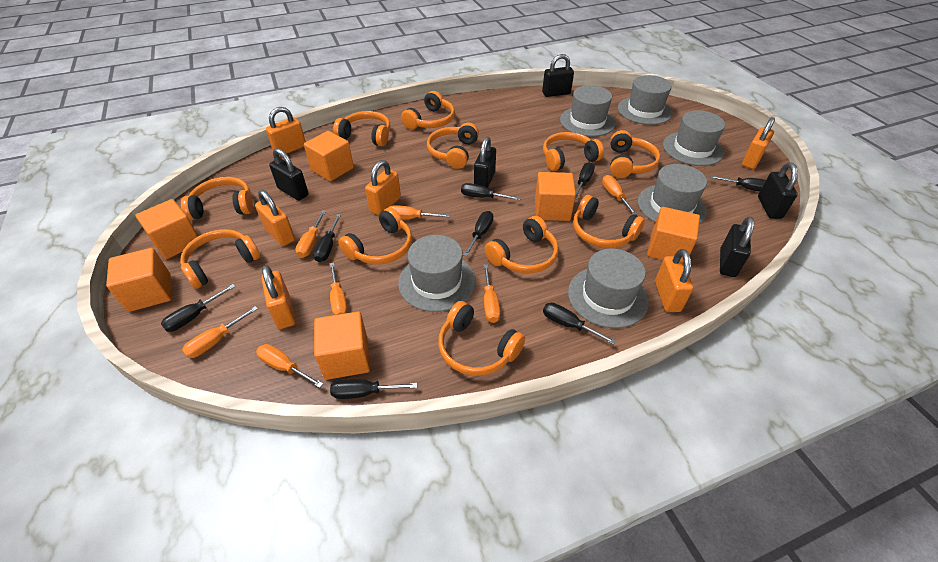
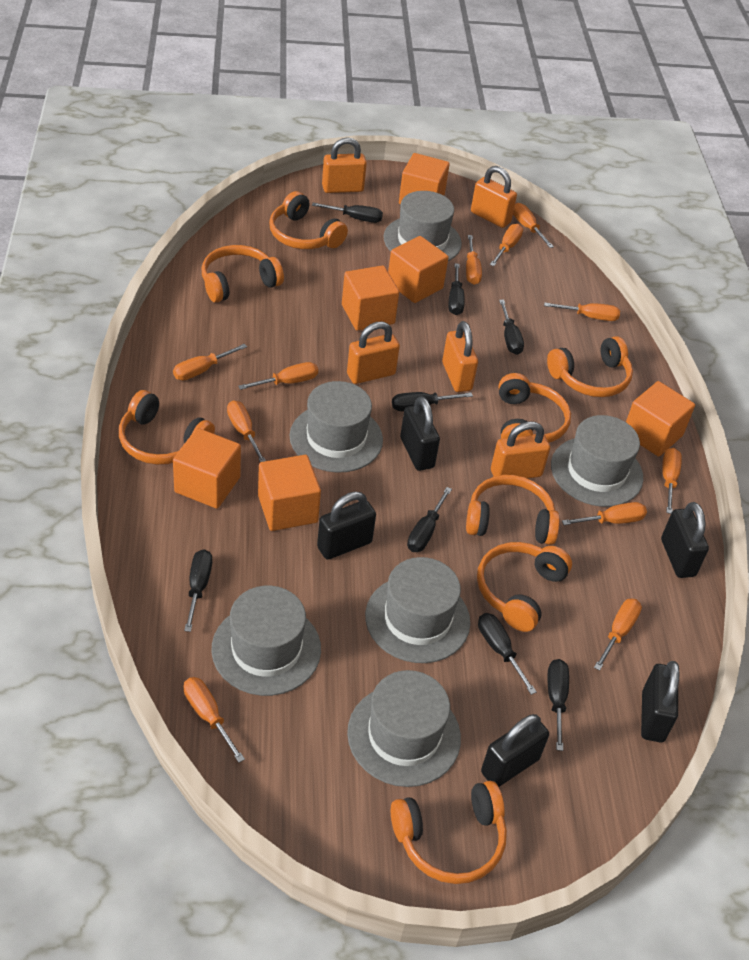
orange headphones: [180,229,260,289] [181,177,253,220] [333,111,390,146] [338,207,412,265] [401,91,455,129] [427,123,479,169] [438,301,525,376] [485,216,559,274] [543,132,604,171] [573,195,645,248] [610,130,660,178] = 11 -> [119,390,215,465] [202,245,284,303] [269,191,348,249] [391,781,507,884] [466,475,560,545] [477,542,572,632] [499,373,571,443] [547,336,633,397] = 8
orange padlock: [255,190,295,246] [261,265,295,329] [266,107,306,156] [365,160,401,215] [655,249,693,312] [742,117,775,169] = 6 -> [322,137,367,193] [347,322,400,384] [442,321,478,392] [471,166,517,228] [491,421,550,478] = 5
orange screwdriver: [182,306,258,358] [256,344,323,388] [295,211,326,258] [329,262,348,315] [388,205,450,219] [483,264,500,323] [602,175,637,215] = 7 -> [173,344,247,380] [184,677,245,763] [227,400,266,462] [238,362,318,390] [466,235,482,285] [490,224,523,266] [513,203,554,248] [544,302,620,321] [562,502,647,525] [594,598,642,671] [662,448,682,514] = 11

